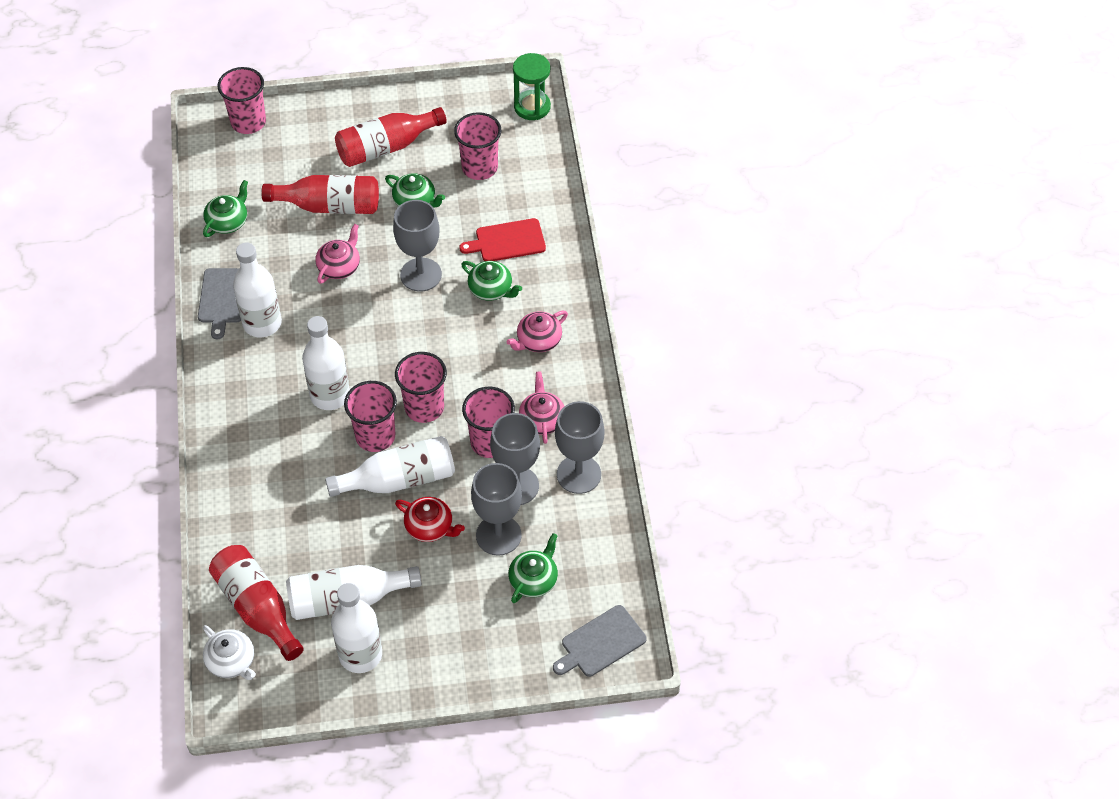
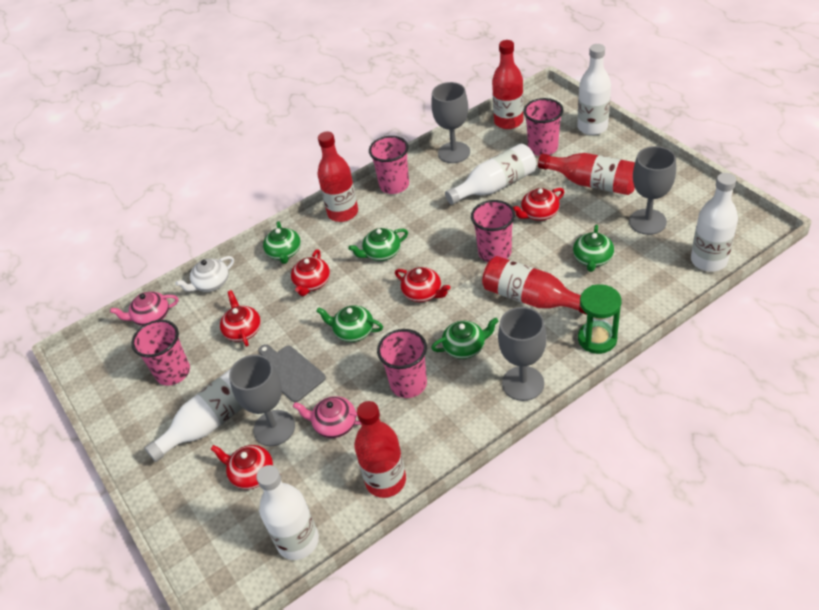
green teapot: [203,180,248,237] [385,173,445,208] [461,261,522,301] [508,533,558,603] = 4 -> [263,221,301,264] [316,305,383,342] [349,228,408,261] [431,317,498,359] [573,225,614,272] = 5
grey cutting board: [198,268,241,339] [553,605,647,677] = 2 -> [258,344,326,402] = 1
pink teapot: [315,224,360,284] [507,311,568,352] [519,371,564,444] = 3 -> [110,292,178,326] [293,396,361,438] = 2
red bottle: [209,545,304,661] [261,175,379,214] [335,107,447,167] = 3 -> [318,132,358,222] [354,401,406,498] [482,256,587,315] [492,40,524,129] [538,153,635,195] = 5
red cutting board: [459,218,546,261] = 1 -> none = 0
red teapot: [395,497,465,542] = 1 -> [211,445,273,489] [220,290,261,347] [291,249,330,296] [395,267,450,302] [513,188,564,221] = 5

